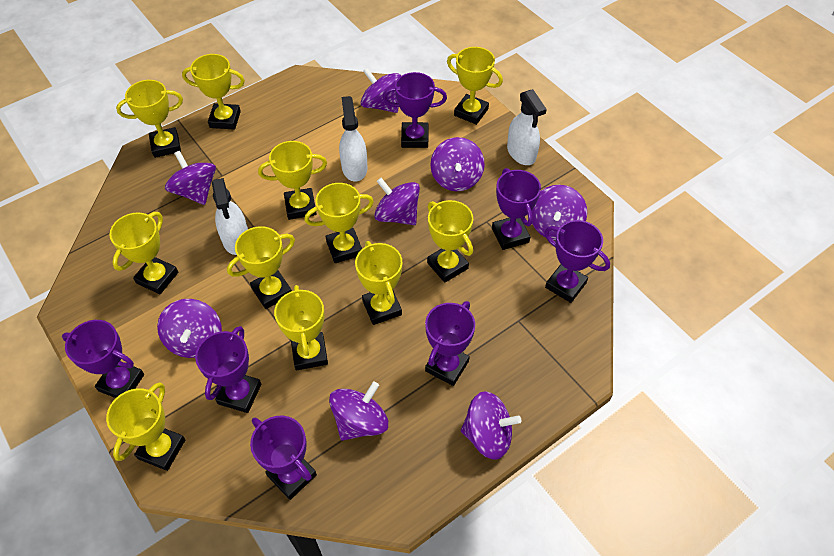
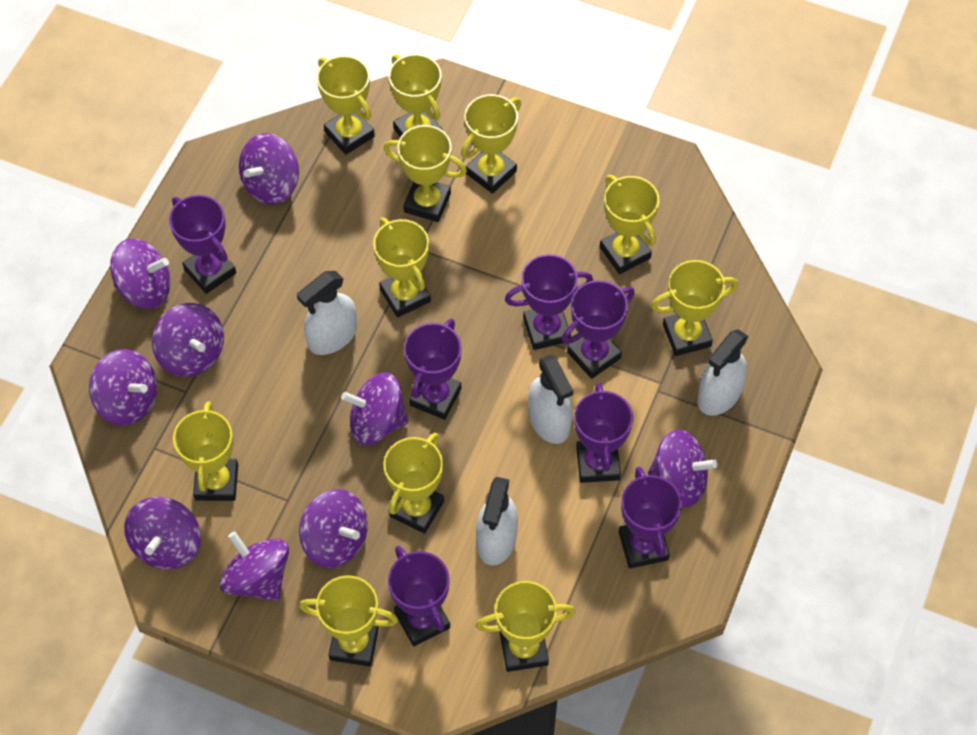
purple spinning top: [157,299,222,358] [165,151,216,205] [329,381,388,441] [361,68,401,113] [374,178,420,225] [430,137,485,191] [461,391,521,460] [531,185,587,240] = 8 -> [89,349,157,426] [110,239,171,309] [124,497,201,569] [152,303,224,377] [220,532,289,601] [239,133,299,205] [299,489,368,568] [341,372,409,445] [648,429,718,507] = 9
white spray bottle: [212,178,248,255] [339,96,368,182] [507,89,547,165] = 3 -> [297,271,357,355] [476,477,518,565] [528,354,573,444] [698,329,748,416] = 4

